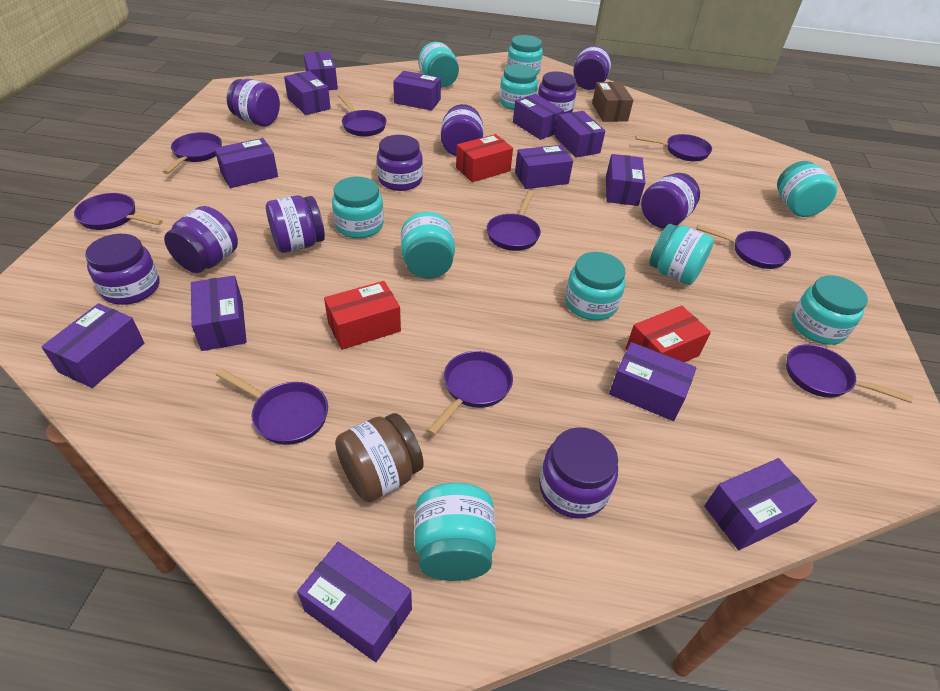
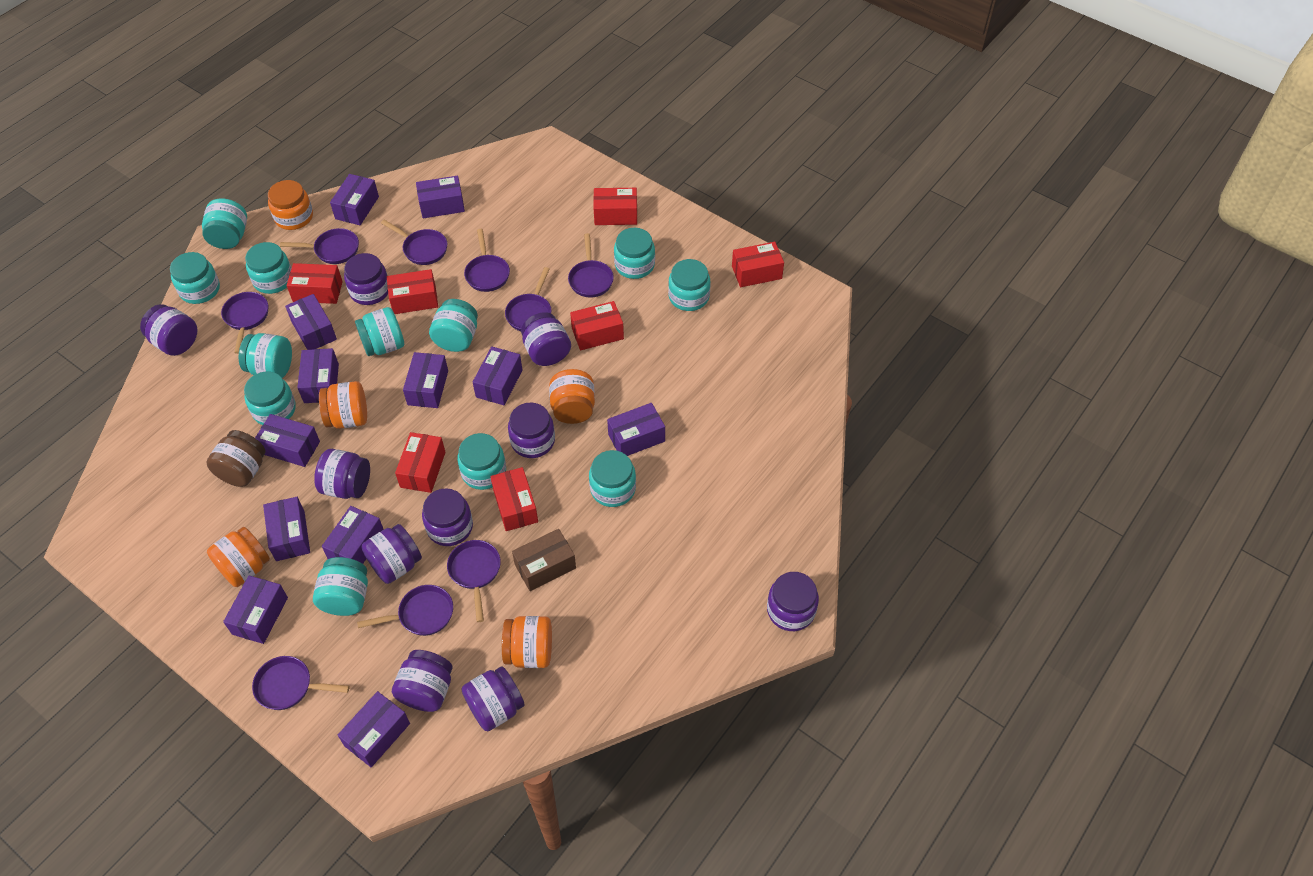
orange jar: none = 0 -> [207,527,270,587] [268,180,313,230] [319,381,367,429] [502,616,552,668] [549,369,595,424] = 5
purple box: [41,303,144,388] [191,276,247,351] [214,138,278,188] [284,71,331,115] [297,542,412,662] [304,51,338,90] [393,71,441,111] [513,94,564,140] [515,145,573,189] [555,111,605,157] [606,154,645,206] [609,342,696,421] [704,458,817,550] = 13 -> [223,576,288,644] [255,414,320,467] [263,497,310,561] [285,294,337,350] [297,348,339,403] [322,506,384,564] [330,174,379,225] [338,691,410,767] [403,352,448,408] [416,176,465,218] [473,346,522,405] [607,403,665,456] = 12
red box: [324,281,401,350] [456,134,513,182] [626,306,711,362] = 3 -> [286,263,343,304] [387,269,438,314] [395,432,446,493] [490,467,538,531] [570,301,624,350] [593,188,637,225] [732,242,784,287] = 7
turquoise jar: [332,177,384,238] [401,212,455,278] [414,483,496,581] [418,42,459,88] [499,64,538,110] [507,35,543,75] [565,252,625,320] [649,224,714,285] [777,161,837,217] [792,275,868,345] = 10 -> [170,252,220,304] [202,199,247,249] [239,333,292,378] [244,372,296,425] [245,242,292,294] [313,557,368,616] [355,307,404,356] [429,299,478,352] [457,433,506,490] [589,450,636,507] [614,228,655,279] [668,259,710,311] = 12

